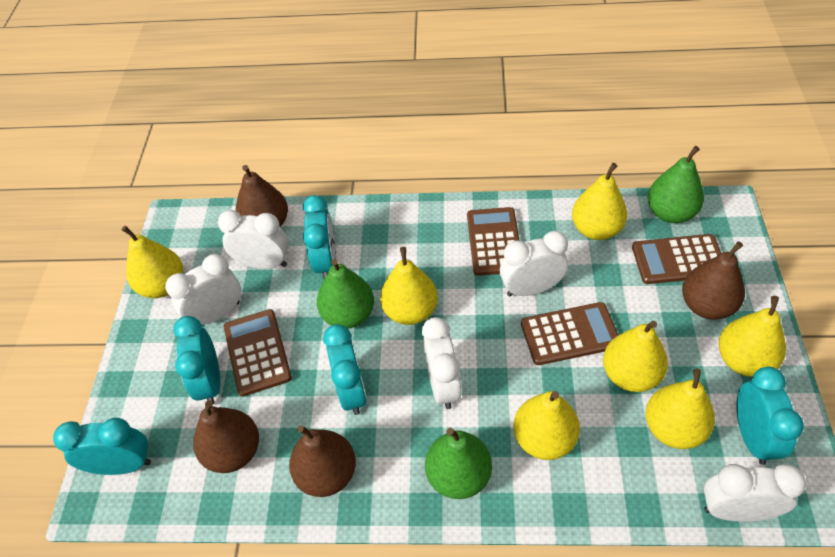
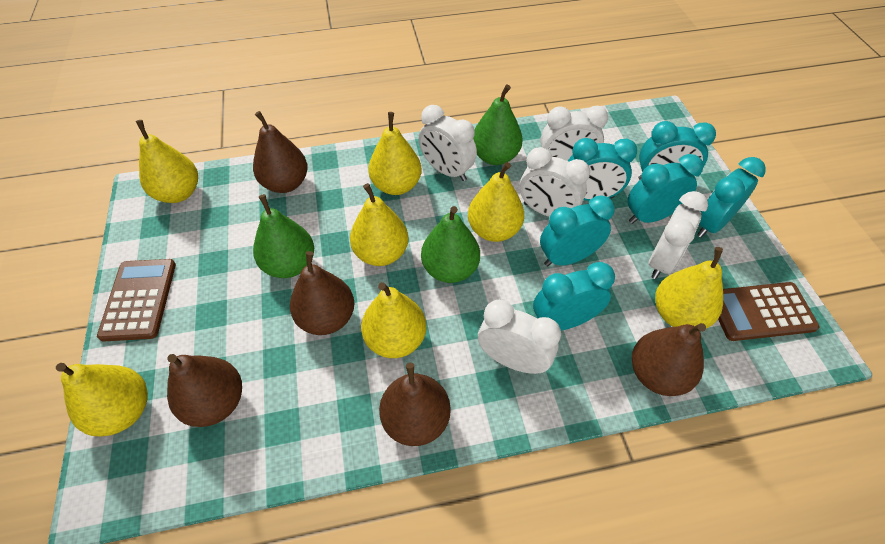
brown calculator: [224,309,292,397] [467,207,520,276] [521,302,618,365] [632,234,721,284] = 4 -> [97,259,176,341] [718,282,820,341] = 2
brown pear: [193,400,259,473] [236,165,288,227] [289,425,356,497] [682,241,745,320] = 4 -> [167,354,242,427] [253,111,308,193] [290,251,354,335] [379,363,451,446] [632,323,706,396] = 5
turquoise clock: [53,418,151,475] [174,316,220,404] [303,195,336,279] [323,324,367,415] [737,367,804,465] = 5 -> [533,262,615,331] [540,195,615,266] [568,138,637,201] [628,154,703,224] [638,121,716,180] [697,157,766,238] = 6

